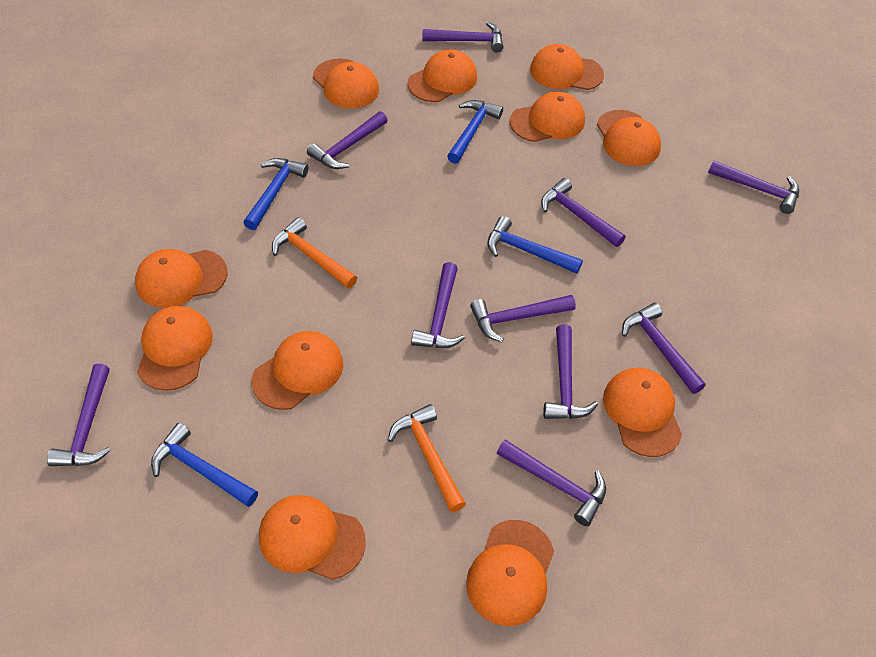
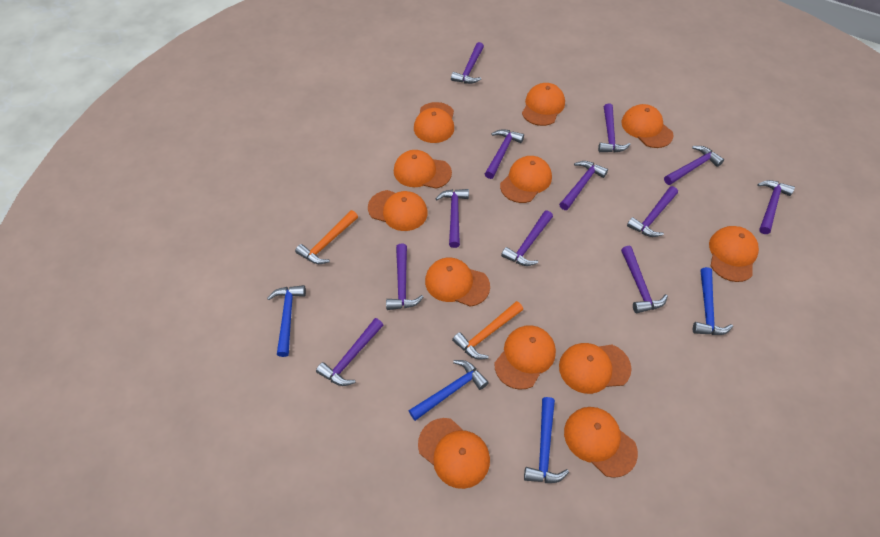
orange cap: [135,249,228,308] [137,306,213,391] [251,331,343,410] [259,495,366,580] [313,58,379,109] [408,49,477,102] [466,520,554,626] [510,91,585,142] [530,44,604,90] [597,110,661,166] [603,368,682,457] = 11 -> [368,190,428,231] [394,150,452,189] [414,102,454,143] [418,418,490,489] [425,258,490,307] [494,325,556,390] [500,156,552,203] [522,83,565,126] [559,343,632,394] [564,407,638,478] [621,104,674,148] [709,226,759,282] = 12
purple hammer: [47,364,111,466] [307,111,388,169] [411,262,465,348] [422,22,503,53] [470,295,576,342] [497,439,606,526] [541,178,626,247] [543,324,598,419] [622,303,706,394] [708,160,799,214] = 10 -> [316,318,383,386] [386,244,423,310] [435,189,469,248] [451,42,484,84] [485,129,524,179] [501,210,553,266] [559,161,608,210] [598,103,631,153] [621,246,668,313] [627,186,678,237] [664,146,724,185] [757,180,795,234] = 12

